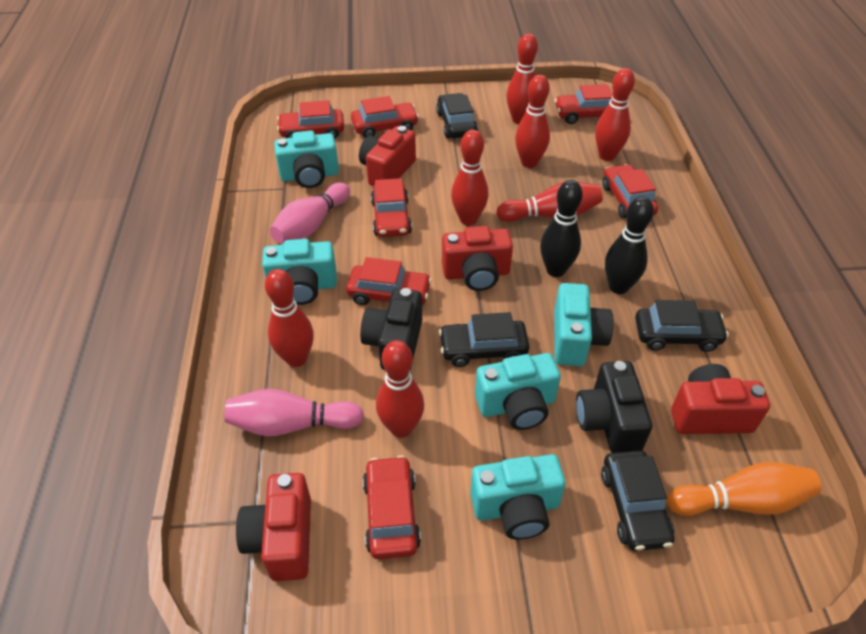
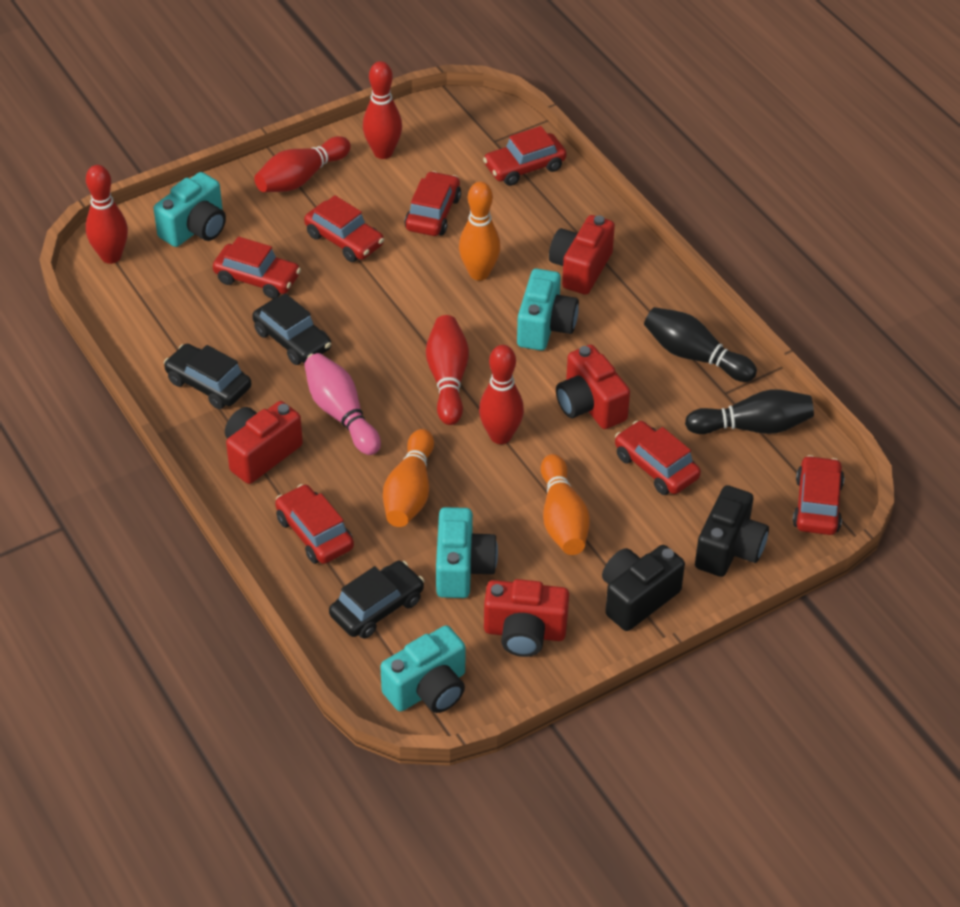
black car: [436,93,478,138] [439,312,529,367] [601,450,675,551] [635,300,729,352] = 4 -> [164,344,251,409] [252,293,331,365] [329,561,424,639] = 3
orange bowling pin: [667,462,821,516] = 1 -> [383,429,434,527] [459,182,501,281] [541,454,590,555] = 3
pink bowling pin: [224,389,364,436] [270,182,350,243] = 2 -> [304,353,381,455] = 1
red bowling pin: [265,269,314,367] [376,340,424,438] [451,130,489,225] [496,182,602,222] [506,34,538,124] [515,75,550,168] [595,68,635,161] = 7 -> [86,165,128,264] [254,136,351,192] [363,61,402,159] [426,315,469,425] [479,345,524,444] = 5
turquoise camera: [262,239,337,305] [274,130,339,188] [470,454,566,540] [475,353,561,430] [554,283,613,366] = 5 -> [153,172,226,247] [380,625,465,713] [436,507,498,598] [517,269,579,351] = 4

